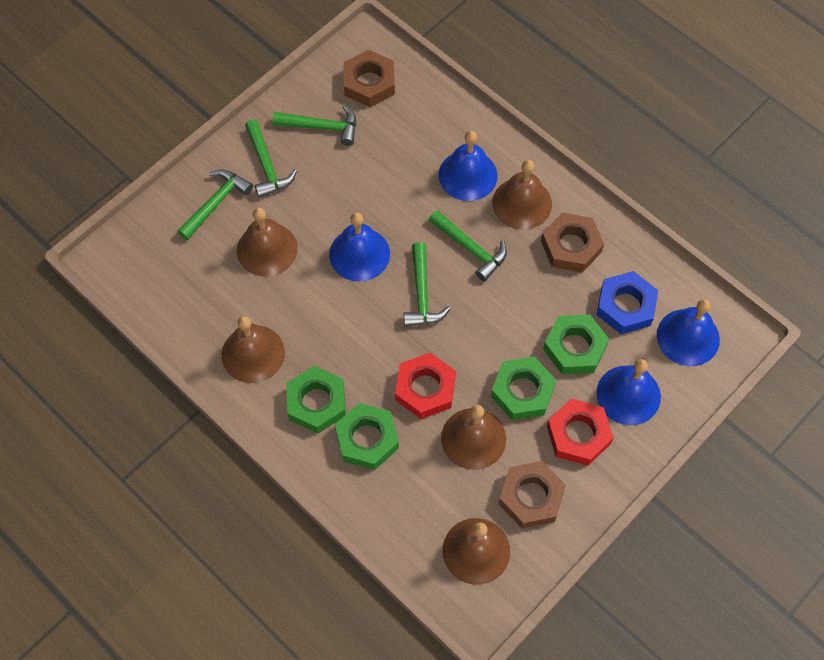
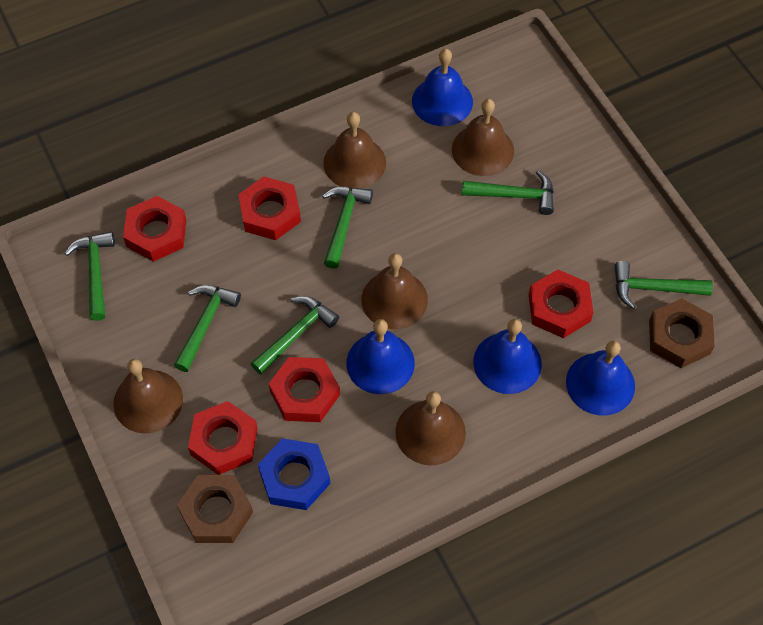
brown nut: [343,50,395,107] [499,461,566,528] [541,213,604,273] = 3 -> [177,475,253,543] [649,298,715,368] = 2
green hammer: [177,169,253,240] [245,120,297,198] [273,104,356,146] [404,242,450,327] [429,210,507,281] = 5 -> [64,232,115,321] [174,285,241,372] [251,296,339,374] [322,187,373,269] [462,170,554,215] [614,261,713,309] = 6
green nut: [286,366,346,433] [335,403,399,470] [491,357,556,420] [543,315,609,374] = 4 -> none = 0
red nut: [395,353,456,419] [547,398,613,466] = 2 -> [123,196,186,262] [188,401,258,475] [238,176,301,240] [269,357,340,422] [529,270,594,338] = 5

